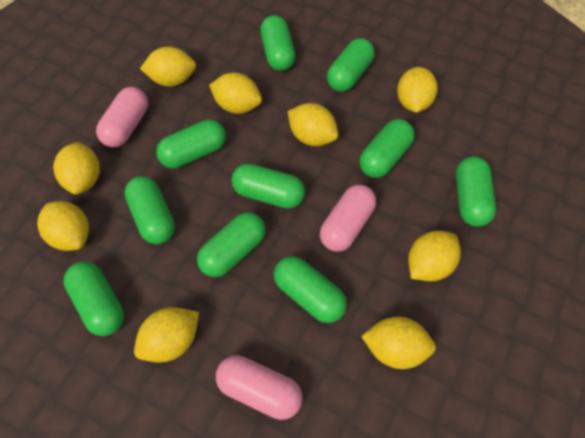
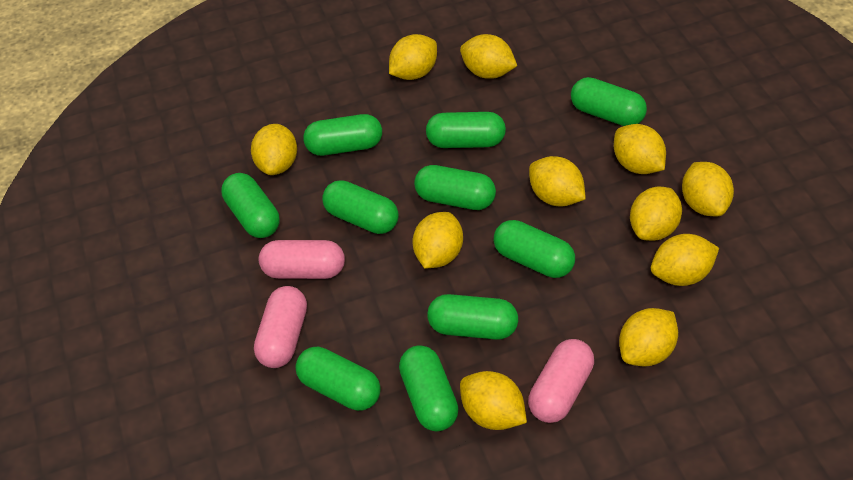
yellow lemon: [37,201,89,251] [53,142,100,195] [134,307,199,362] [140,47,196,87] [209,73,262,114] [287,103,338,146] [361,317,436,369] [397,67,438,113] [408,231,461,281] = 9 -> [251,124,297,175] [389,34,437,80] [412,212,463,268] [460,34,517,79] [460,371,527,430] [529,156,586,207] [614,124,666,174] [619,308,678,366] [630,186,682,241] [651,234,719,286] [682,162,734,216] = 11

